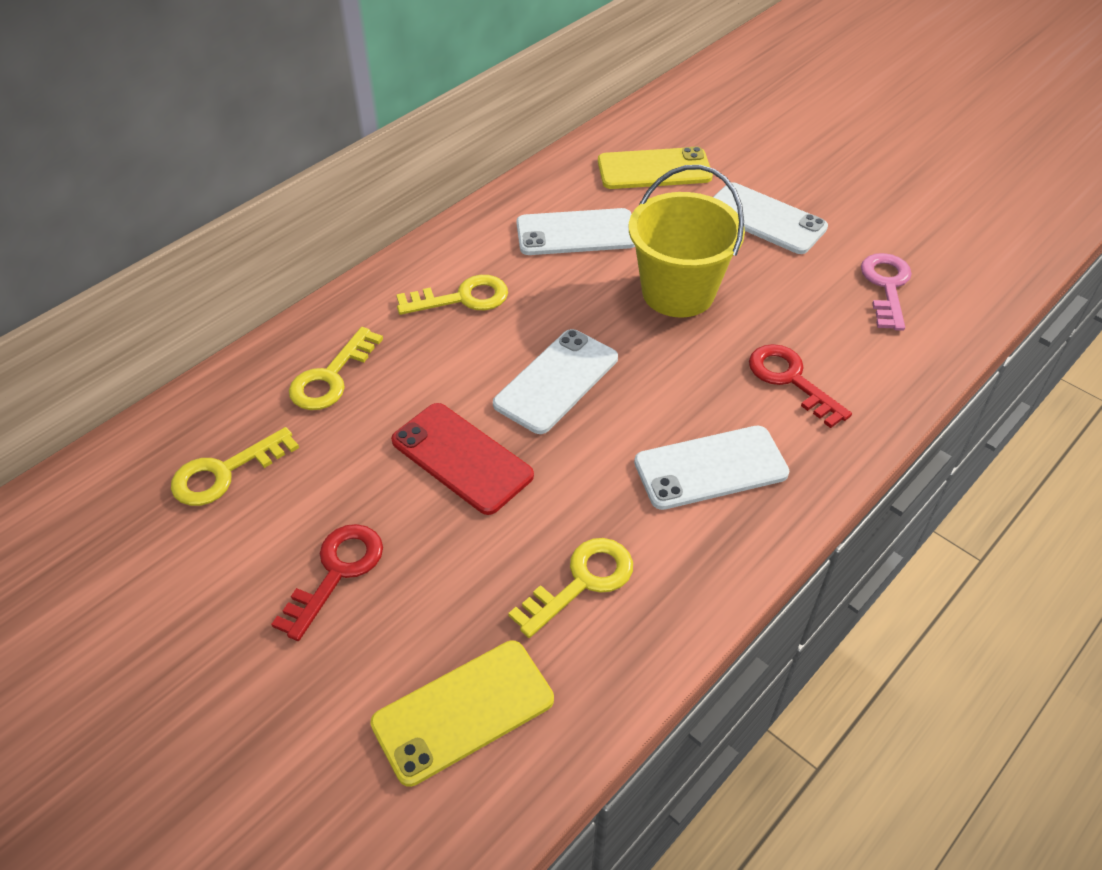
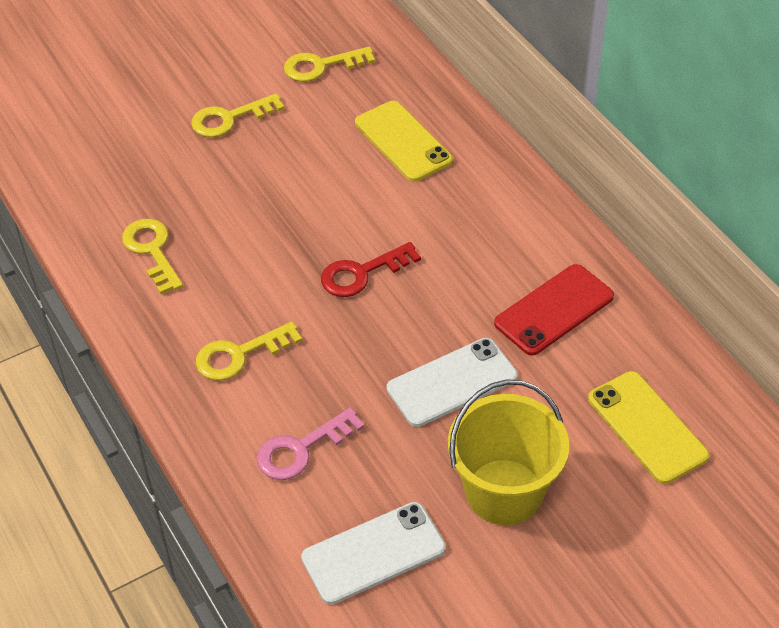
red key: [271,524,383,641] [749,344,852,428] = 2 -> [321,242,421,297] = 1
white phone: [493,329,618,434] [517,208,635,255] [634,426,789,510] [713,182,828,254] = 4 -> [301,502,446,605] [387,338,518,427] = 2

